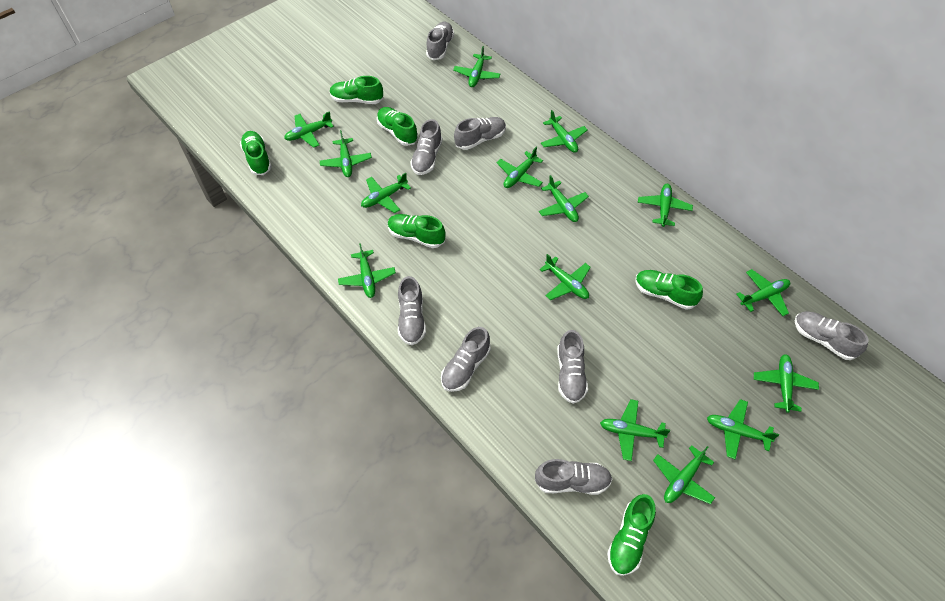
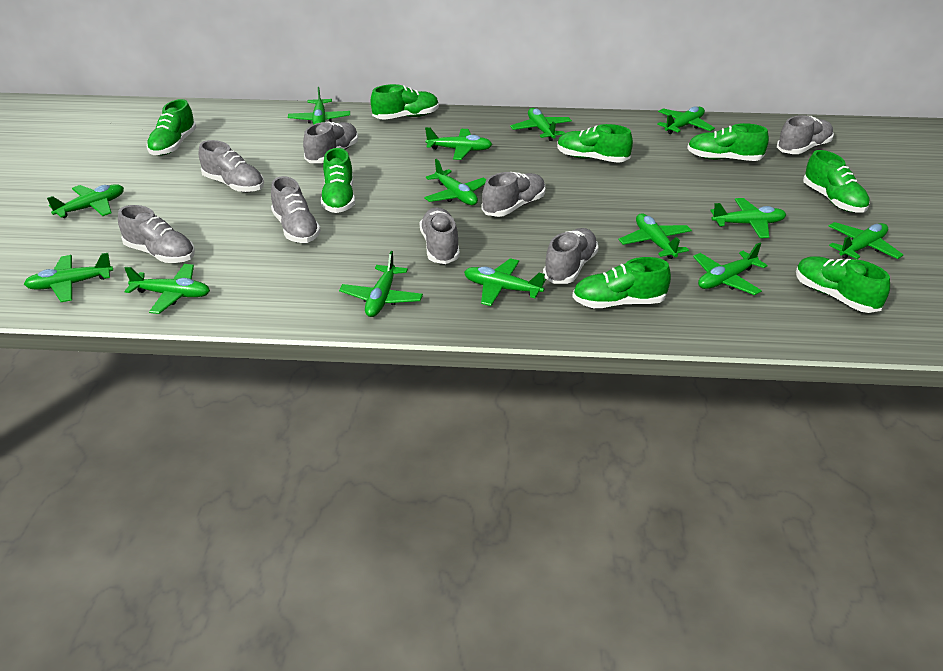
green plane: [284,111,334,148] [320,130,372,177] [338,243,396,298] [361,173,411,213] [453,46,500,87] [497,147,543,188] [539,175,589,222] [540,254,591,300] [541,110,587,153] [600,399,670,461] [638,184,693,227] [653,445,715,504] [707,399,779,459] [736,269,790,316] [754,354,819,413] = 15 -> [24,253,113,302] [47,184,124,218] [124,264,210,314] [288,87,350,125] [339,251,423,317] [424,159,486,205] [425,127,492,160] [464,258,546,306] [510,108,572,141] [619,214,692,259] [657,106,715,134] [693,243,768,295] [711,198,786,238] [829,222,903,259] = 14
green shoe: [240,131,272,175] [330,76,384,104] [377,107,418,146] [388,214,446,248] [607,494,656,576] [635,270,703,310] = 6 -> [147,99,197,155] [321,148,355,213] [371,84,439,120] [557,124,633,163] [572,257,671,308] [687,123,769,161] [796,256,890,313] [803,150,870,213] = 8

